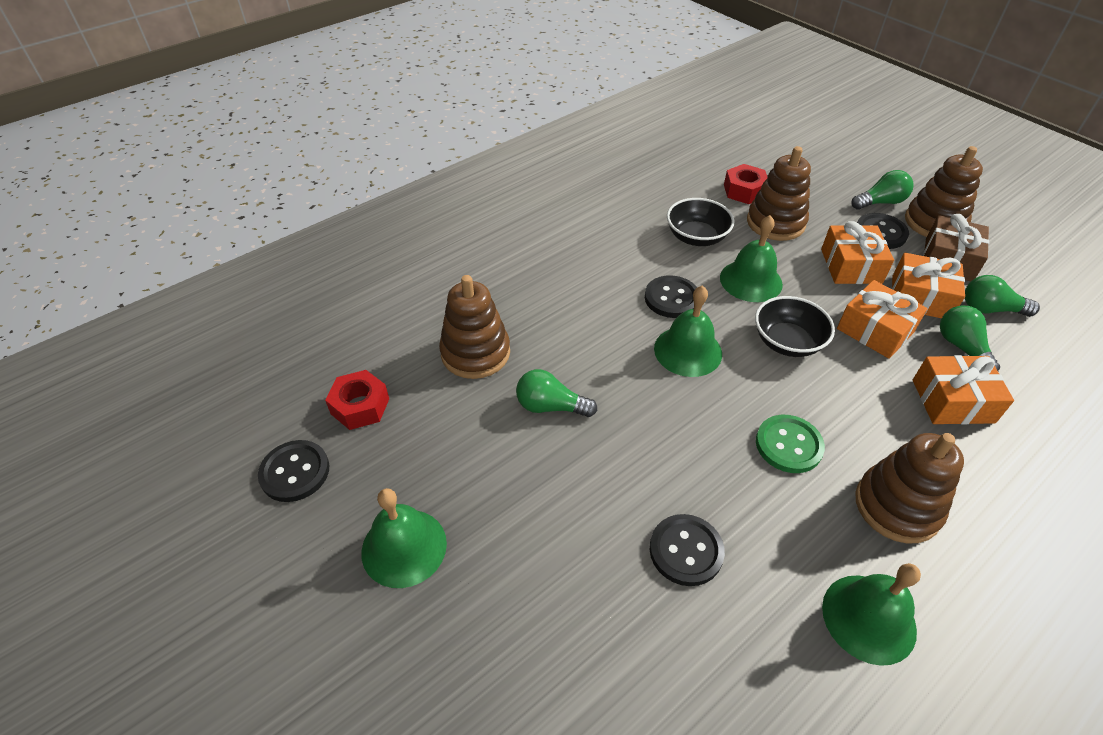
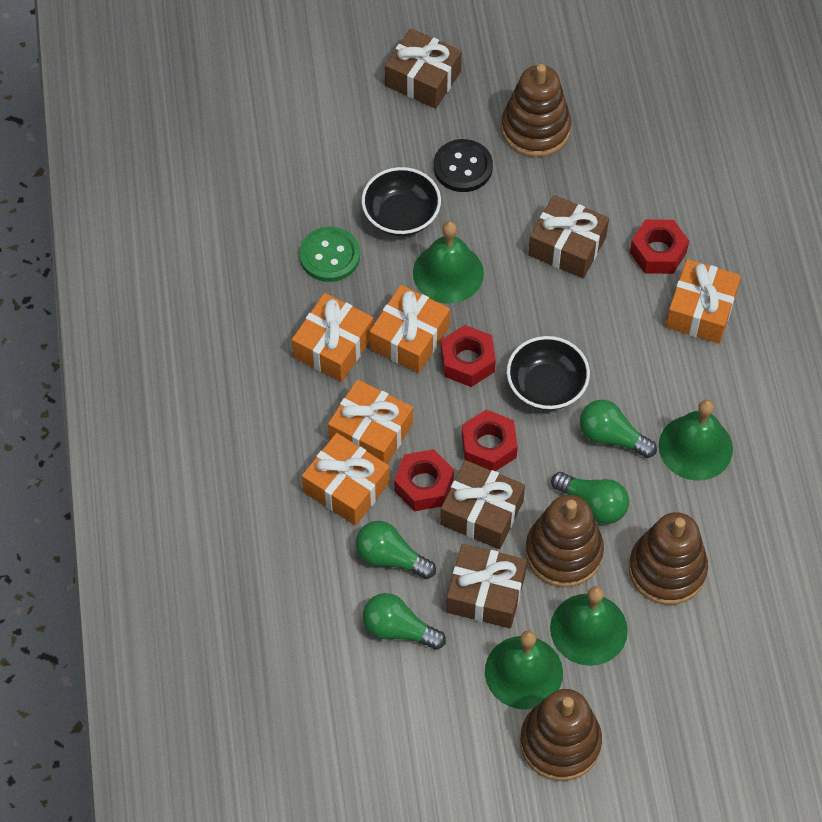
black button: [258,440,329,502] [645,275,697,318] [650,514,725,586] [857,213,909,249] = 4 -> [434,139,493,192] = 1
brown gift: [923,214,989,281] = 1 -> [385,28,462,108] [440,460,525,549] [446,544,527,628] [528,195,609,278] = 4
orange gift: [821,221,894,284] [837,280,928,359] [892,253,965,319] [913,355,1014,424] = 4 -> [292,293,373,382] [302,433,390,526] [328,379,413,464] [369,285,450,373] [666,259,741,344] = 5
red nut: [325,370,389,430] [724,164,767,204] = 2 -> [394,449,454,511] [441,325,496,387] [462,409,518,471] [630,219,689,274] = 4

